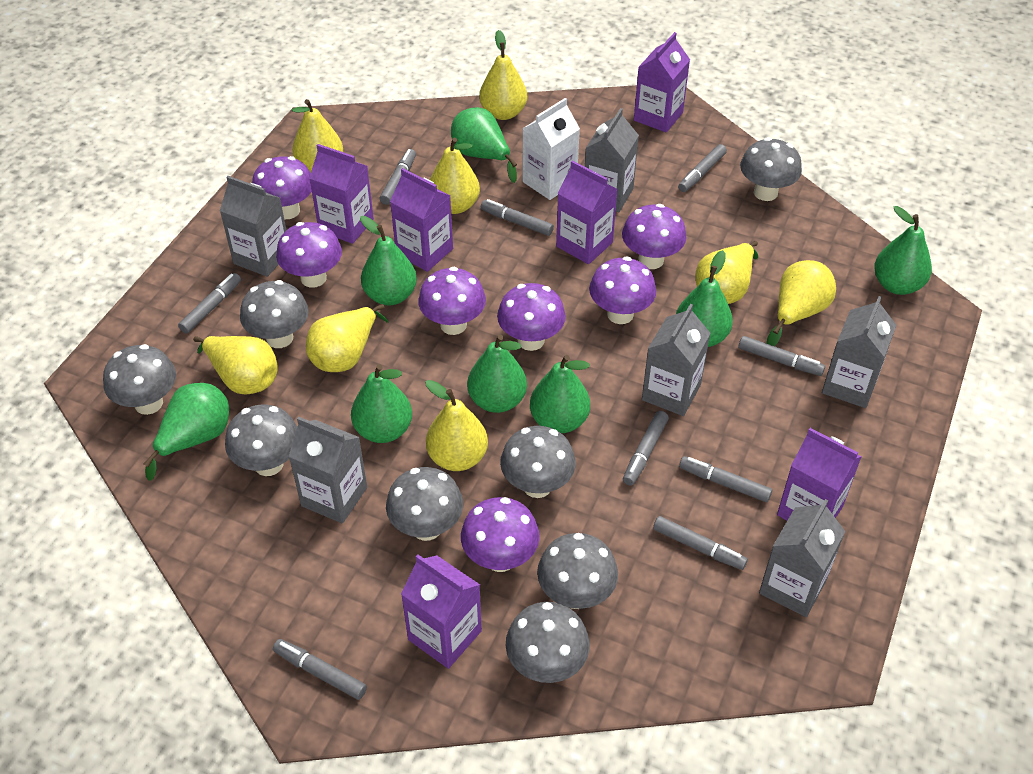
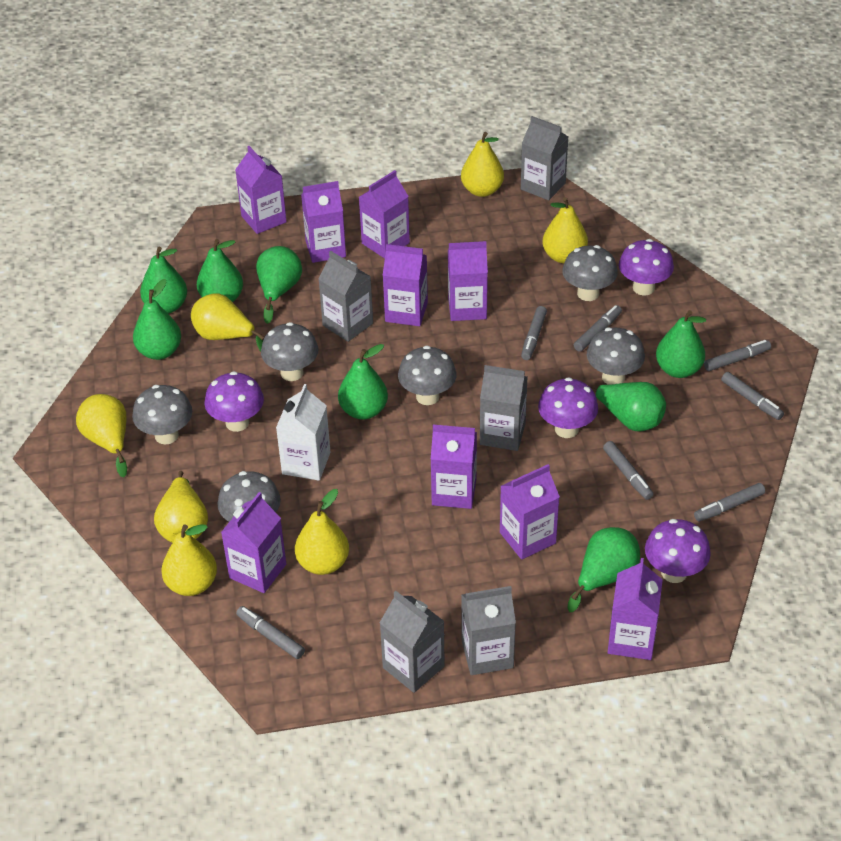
grey carton: [220,176,286,277] [288,417,367,523] [585,108,639,212] [642,304,711,416] [759,499,845,617] [822,296,896,408] = 6 -> [318,251,373,342] [380,591,445,693] [461,586,516,675] [480,365,527,451] [521,116,568,200] = 5
grey marker: [178,273,241,333] [273,639,367,700] [380,149,416,205] [481,199,554,236] [623,411,669,486] [653,516,748,570] [678,144,727,192] [679,456,772,502] [738,336,825,376] = 9 -> [236,606,305,659] [521,306,547,360] [574,305,622,352] [603,441,654,500] [694,483,765,522] [704,340,771,371] [721,372,784,420] = 7
grey mushroom: [103,344,176,415] [225,405,297,476] [240,280,309,348] [386,467,463,541] [500,426,576,498] [506,602,590,683] [537,533,618,609] [740,137,802,201] = 8 -> [132,385,192,444] [217,471,281,522] [261,322,318,381] [398,346,456,405] [562,245,618,301] [587,327,645,385] = 6
purple carton: [309,144,374,244] [390,168,453,272] [401,555,482,669] [556,160,618,264] [634,32,690,133] [777,428,862,521] = 6 -> [221,492,286,593] [235,146,287,234] [301,181,346,263] [359,170,410,259] [383,244,428,326] [431,425,477,509] [448,241,488,321] [500,464,560,560] [608,558,663,660] = 9
purple mushroom: [252,156,312,219] [276,222,342,288] [418,267,486,335] [461,497,540,572] [497,283,566,351] [589,256,656,324] [622,204,686,269] = 7 -> [204,371,264,432] [538,377,598,438] [619,239,674,296] [645,519,711,583] = 4
yellow pear: [193,336,277,394] [292,99,343,173] [306,304,389,372] [425,380,488,471] [430,138,480,214] [479,30,527,120] [695,241,759,304] [767,260,836,346] = 8 -> [76,394,127,477] [154,471,208,543] [161,524,217,596] [191,293,264,352] [295,489,349,575] [461,132,504,197] [543,197,588,263] = 7

